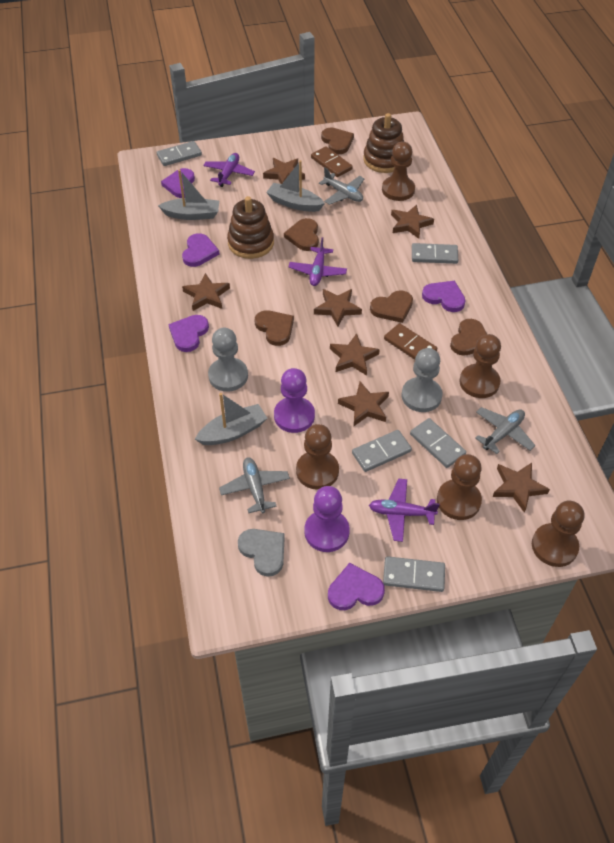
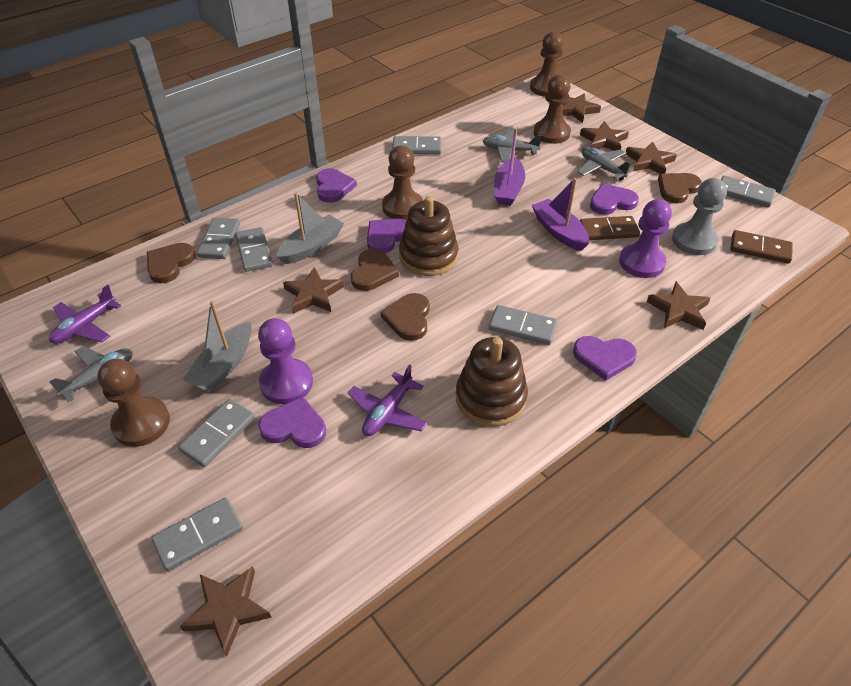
brown heart: [254,310,294,346] [284,218,319,251] [321,128,354,154] [370,290,413,323] [450,319,487,356] = 5 -> [147,243,196,283] [351,249,399,291] [381,293,430,341] [658,173,702,204] = 4
brown pawn: [296,424,339,490] [382,142,415,201] [437,454,482,520] [459,334,501,398] [532,501,584,567] = 5 -> [97,359,170,447] [382,146,423,220] [530,32,563,96] [534,75,571,144] = 4
brown star: [182,273,230,311] [263,158,305,184] [314,289,362,326] [330,333,380,376] [338,381,389,426] [391,205,434,239] [493,463,550,513] = 7 -> [180,566,272,657] [283,267,344,314] [563,93,601,123] [580,121,629,151] [626,141,677,174] [647,282,711,330] = 6
grey boat: [158,170,219,220] [195,393,267,445] [266,160,325,212] = 3 -> [183,301,252,392] [276,192,344,264] = 2
grey domino: [156,141,202,166] [352,430,412,472] [383,556,445,592] [410,418,466,468] [412,243,458,264] = 5 -> [152,497,243,571] [178,399,255,467] [197,218,240,259] [235,227,273,272] [392,136,441,154] [489,305,557,345] [721,176,776,207] = 7
grey heart: [238,529,285,577] = 1 -> none = 0
grey pawn: [208,328,248,392] [402,348,442,412] = 2 -> [672,178,727,255] = 1
purple boat: none = 0 -> [494,128,525,206] [532,178,589,251] = 2
purple plane: [203,153,255,187] [288,237,347,286] [369,478,440,542] = 3 -> [49,285,121,344] [348,365,428,436] = 2

